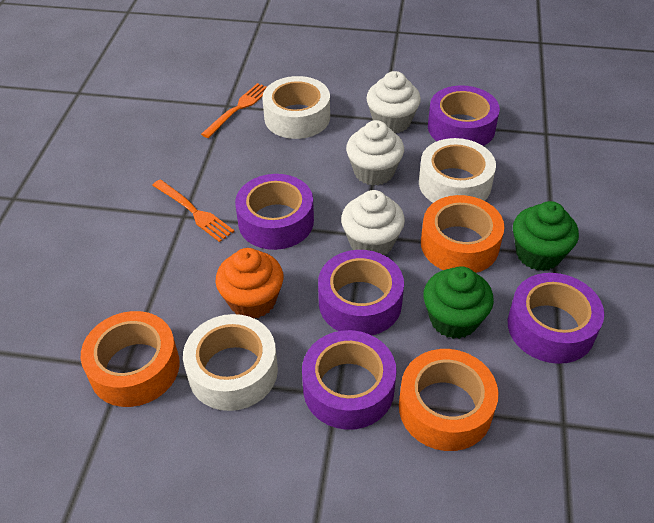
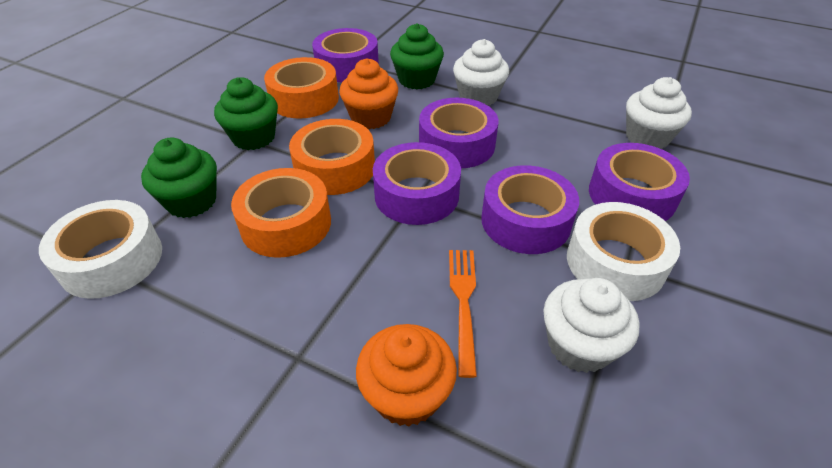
green cupcake: [423,266,494,339] [513,201,579,271] = 2 -> [141,138,217,218] [214,77,278,150] [390,23,444,89] = 3
orange cupcake: [216,248,284,318] = 1 -> [339,59,398,129] [356,324,457,426] = 2
orange fork: [152,179,234,242] [201,83,267,138] = 2 -> [449,250,477,378] = 1
white tape: [183,314,278,411] [262,76,330,139] [419,138,496,203] = 3 -> [39,200,162,299] [567,202,680,301] = 2

